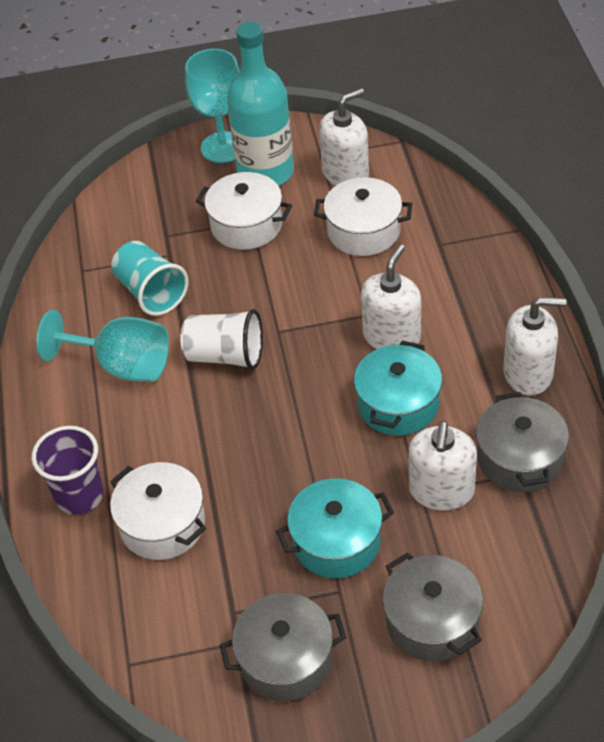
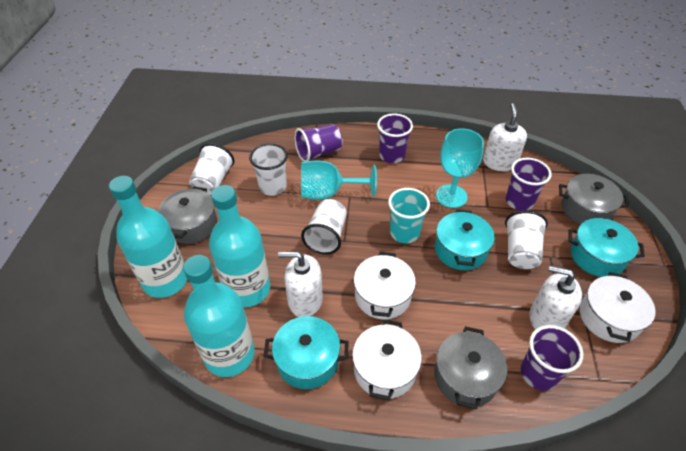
purple cup: [32,426,104,515] = 1 -> [294,124,343,162] [377,114,413,163] [506,158,552,211] [521,325,583,391] = 4
turquoise bottle: [227,22,294,186] = 1 -> [109,176,187,298] [183,255,255,377] [209,185,270,307] = 3
turquoise pot: [276,478,394,578] [354,341,442,435] = 2 -> [264,316,348,389] [435,209,495,270] [568,218,645,277] = 3
white cup: [180,309,263,370] = 1 -> [189,143,234,195] [249,143,288,196] [301,199,347,255] [505,210,548,269] = 4
white soap dispenser: [319,88,369,186] [361,244,421,349] [409,421,477,511] [503,297,567,396] = 4 -> [278,251,323,317] [483,103,527,171] [530,265,582,330] = 3

